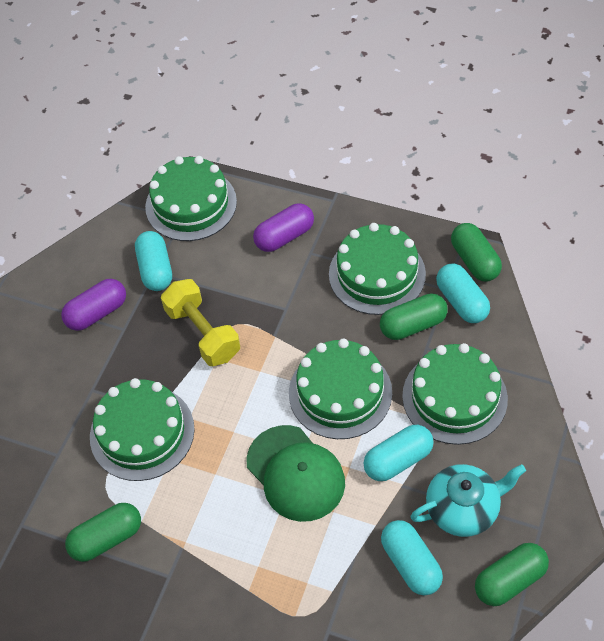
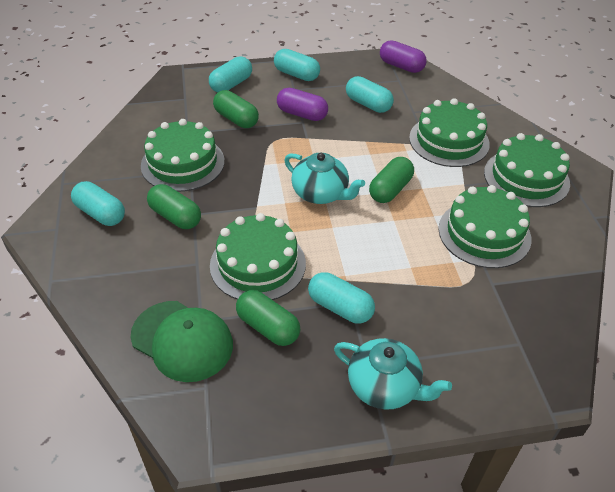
turquoise capsule: [135,231,172,291] [364,425,434,481] [381,520,443,596] [436,264,490,323] = 4 -> [71,181,125,226] [209,56,252,92] [274,49,320,81] [308,272,375,324] [346,76,394,113] = 5
turquoise teapot: [411,464,526,537] = 1 -> [284,153,365,204] [334,338,452,410] = 2
yellow dumbbell: [161,279,240,366] = 1 -> none = 0

